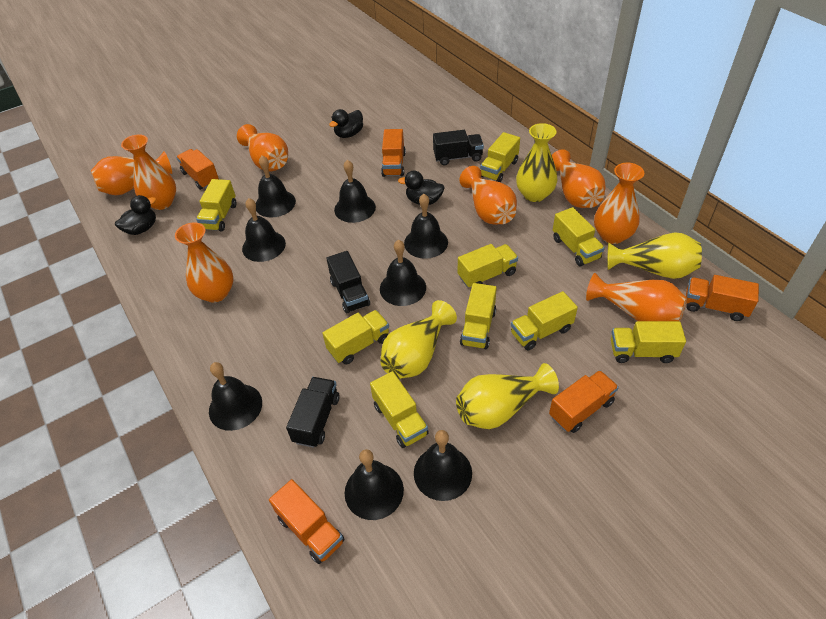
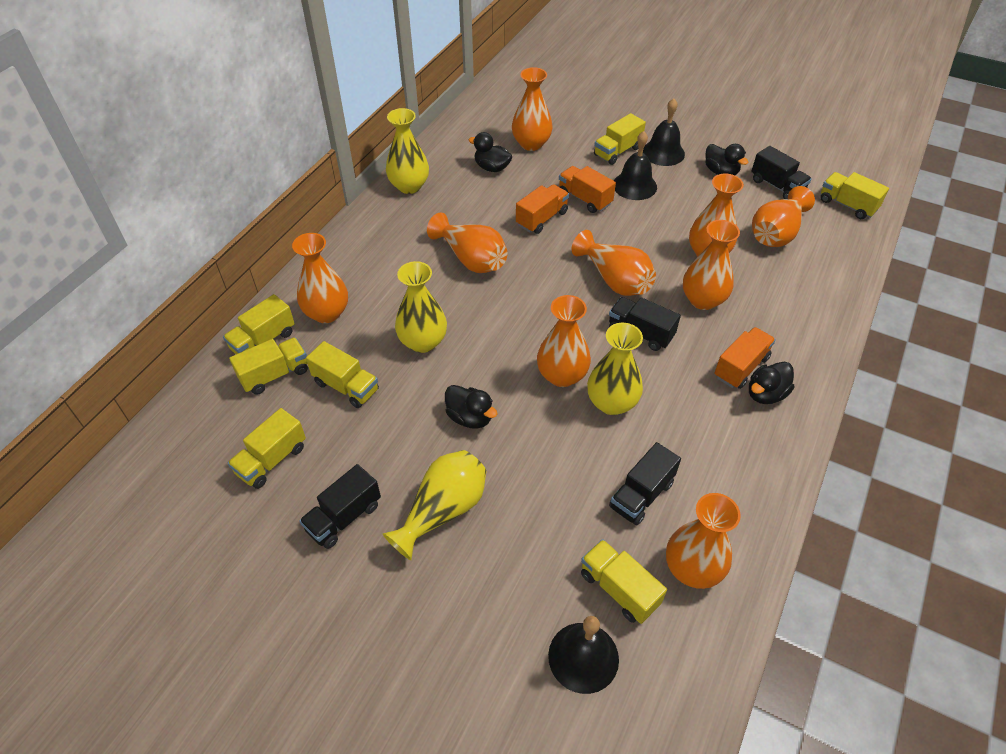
black bell: [209,362,262,431] [242,198,286,262] [256,156,296,218] [334,160,376,223] [345,449,404,520] [380,240,426,306] [404,194,448,259] [414,430,472,501] = 8 -> [548,616,619,694] [614,131,657,200] [643,98,685,166] = 3
black duck: [115,195,156,235] [329,109,363,138] [398,171,445,205] = 3 -> [445,385,498,429] [469,132,512,172] [705,144,748,175] [749,362,794,404] = 4
black truck: [286,377,340,448] [326,251,370,314] [433,130,484,165] = 3 -> [299,464,381,549] [609,297,681,351] [609,442,681,525] [751,146,812,199] = 4
orange truck: [176,149,219,190] [269,479,345,564] [381,129,406,177] [549,370,619,433] [686,275,759,321] = 5 -> [516,184,569,234] [559,166,616,213] [714,327,776,389] = 3
orange vase: [91,151,172,195] [121,134,176,210] [175,222,234,303] [237,124,288,172] [459,166,517,225] [552,149,605,208] [586,273,687,321] [594,163,644,244] = 8 -> [292,233,348,323] [427,213,508,273] [512,67,553,151] [537,295,591,387] [572,230,656,296] [666,493,741,589] [683,220,740,310] [689,174,744,257] [752,186,815,247] = 9
yellow truck: [196,179,236,232] [322,310,389,365] [370,371,429,448] [458,244,518,288] [460,283,497,349] [480,132,520,182] [511,291,578,350] [553,207,605,266] [611,321,686,363] = 9 -> [223,294,295,354] [228,408,306,489] [229,337,308,395] [306,341,379,408] [581,539,667,624] [594,113,646,165] [820,172,889,219] = 7

